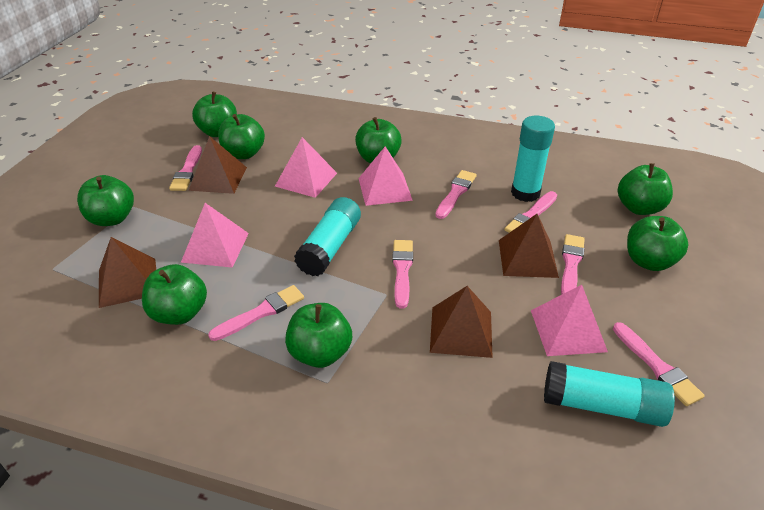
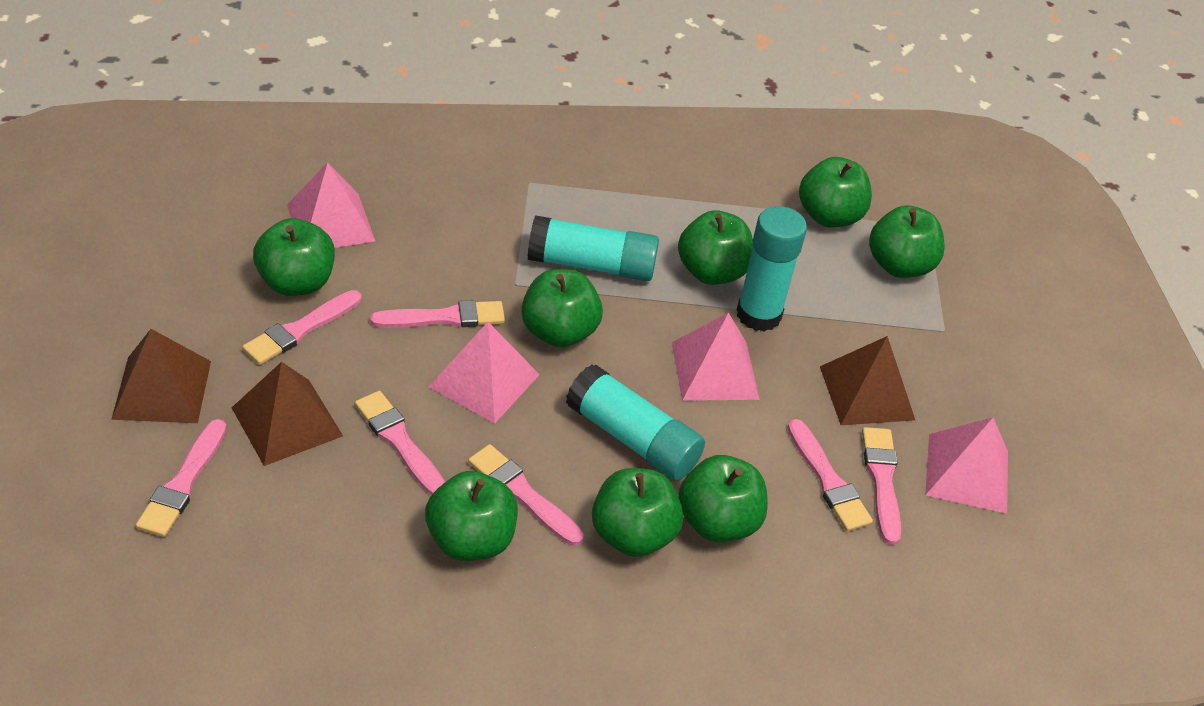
brown pyramid: [99,237,156,308] [189,136,247,194] [430,286,493,358] [499,214,559,278] = 4 -> [111,329,211,423] [232,362,343,466] [820,336,915,425] = 3

